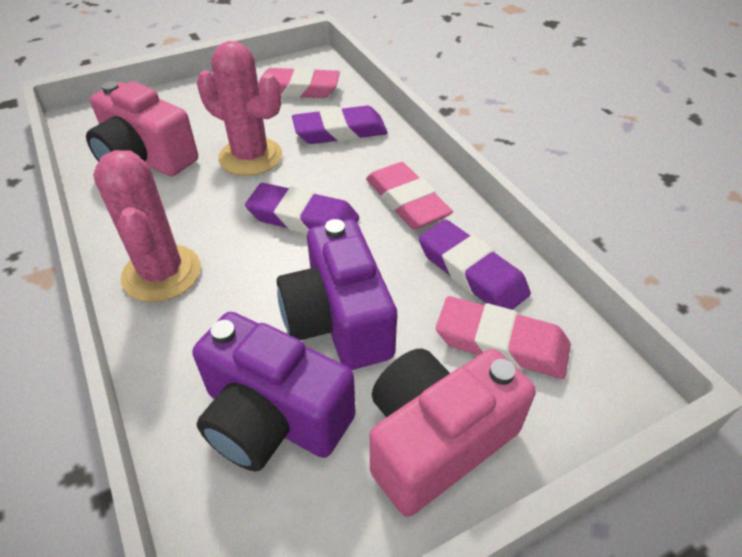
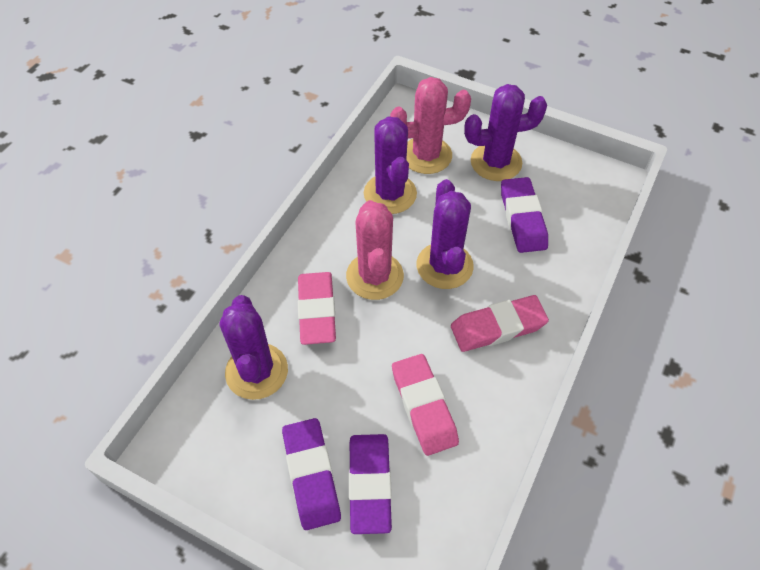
pink camera: [86,81,198,176] [370,348,536,517] = 2 -> none = 0
purple cactus: none = 0 -> [220,295,288,400] [364,116,417,214] [417,179,474,289] [464,84,547,181] = 4
purple camera: [193,312,355,472] [277,219,397,370] = 2 -> none = 0

